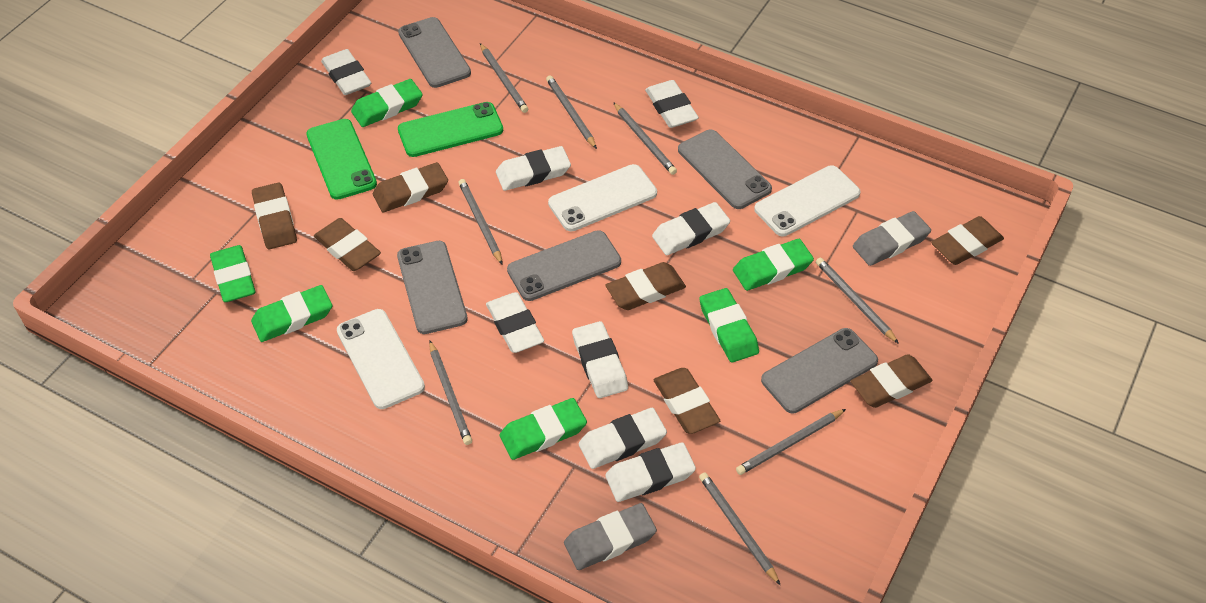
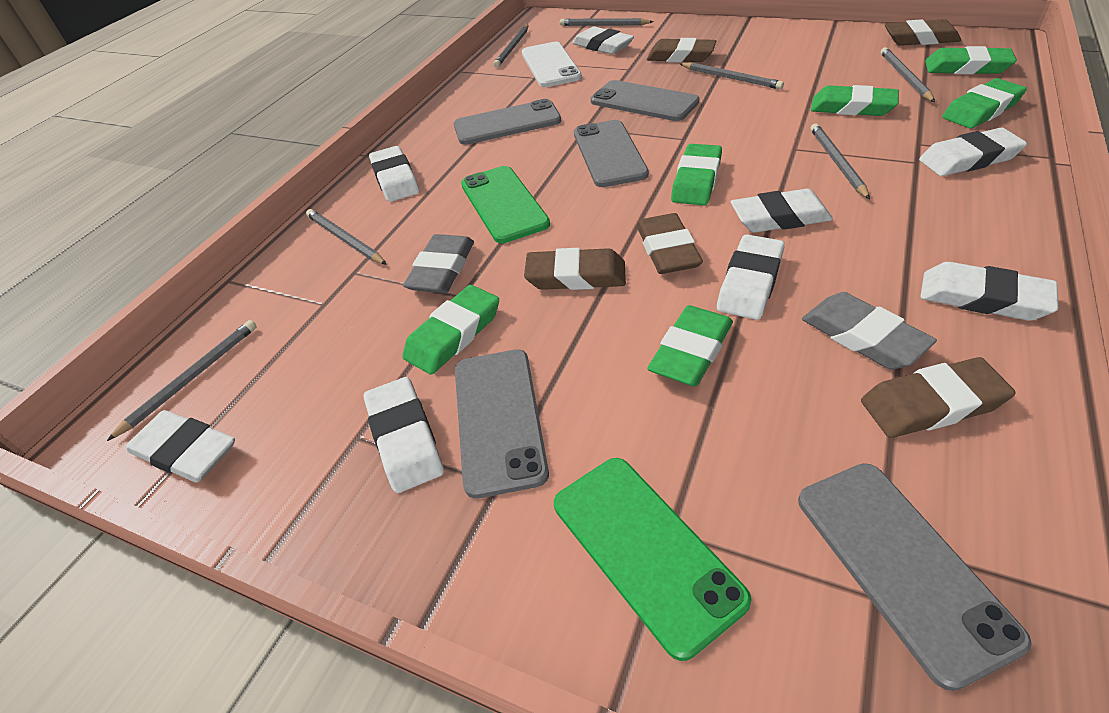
brown eraser: [252,183,297,249] [314,218,381,271] [373,162,448,212] [605,262,686,310] [654,368,720,434] [851,354,932,408] [931,216,1004,265] = 7 -> [524,248,626,290] [637,213,703,274] [647,38,716,62] [861,357,1016,438] [885,19,961,46] = 5
grey pencil: [429,340,472,445] [458,179,503,265] [480,43,528,113] [546,75,597,149] [613,102,677,175] [699,472,780,585] [736,409,846,475] [816,258,899,344] = 8 -> [107,320,257,441] [306,209,387,265] [493,25,528,68] [560,18,653,26] [680,62,784,89] [811,124,870,199] [881,47,935,102] = 7
white phone: [337,309,425,409] [548,164,657,231] [754,165,860,236] = 3 -> [522,42,582,87] = 1

